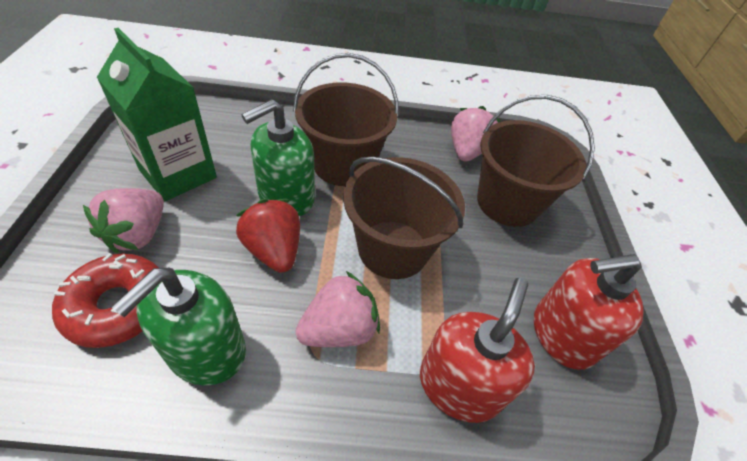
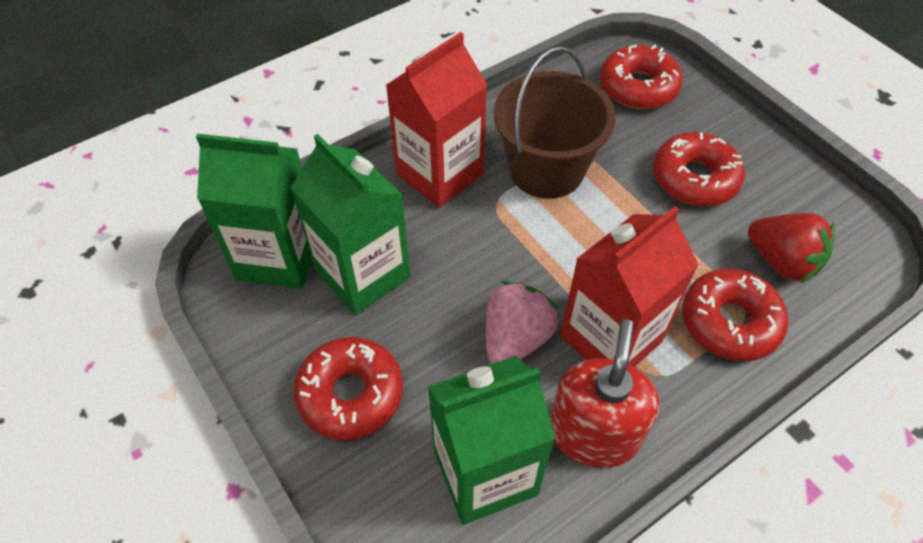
brown bucket: [293,53,399,186] [343,157,465,279] [477,95,595,227] = 3 -> [494,46,616,199] = 1
green carton: [97,28,217,201] = 1 -> [196,134,312,289] [290,134,411,315] [428,356,555,525] = 3
green soap dispenser: [112,268,246,385] [242,99,315,216] = 2 -> none = 0
pink strawberry: [83,188,164,253] [296,271,380,347] [451,106,501,161] = 3 -> [486,281,559,364] = 1
red carton: none = 0 -> [386,32,487,208] [560,206,699,367] = 2
red donut: [52,253,159,348] = 1 -> [293,337,403,440] [600,45,683,109] [653,132,745,206] [682,268,788,362] = 4
red soap dispenser: [420,277,535,423] [534,254,644,370] = 2 -> [550,319,659,468] = 1

